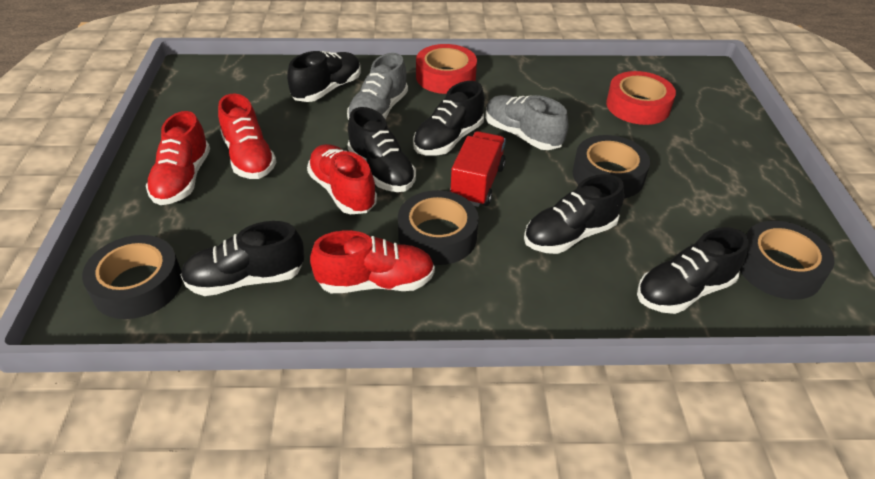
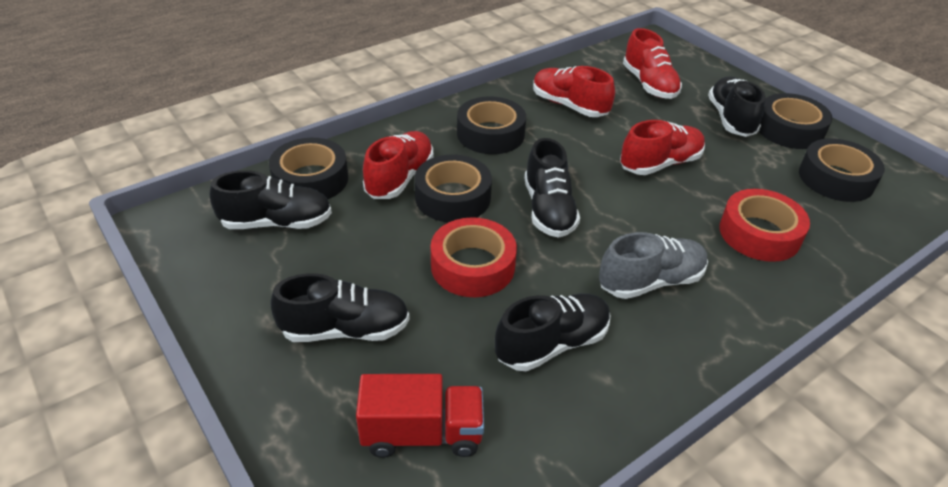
black shoe: [181,221,304,296] [287,51,361,102] [348,107,416,192] [413,81,484,156] [524,174,624,254] [637,227,749,314] = 6 -> [210,170,332,229] [270,273,410,342] [495,293,611,371] [524,138,580,238] [708,77,766,137] = 5
black tape: [82,235,182,319] [398,190,479,265] [572,135,650,198] [740,221,834,300] = 4 -> [269,138,348,199] [415,155,492,222] [457,96,526,154] [759,93,832,149] [799,138,885,202] = 5
grey shoe: [347,53,408,120] [485,95,568,150] = 2 -> [599,232,708,299] = 1

